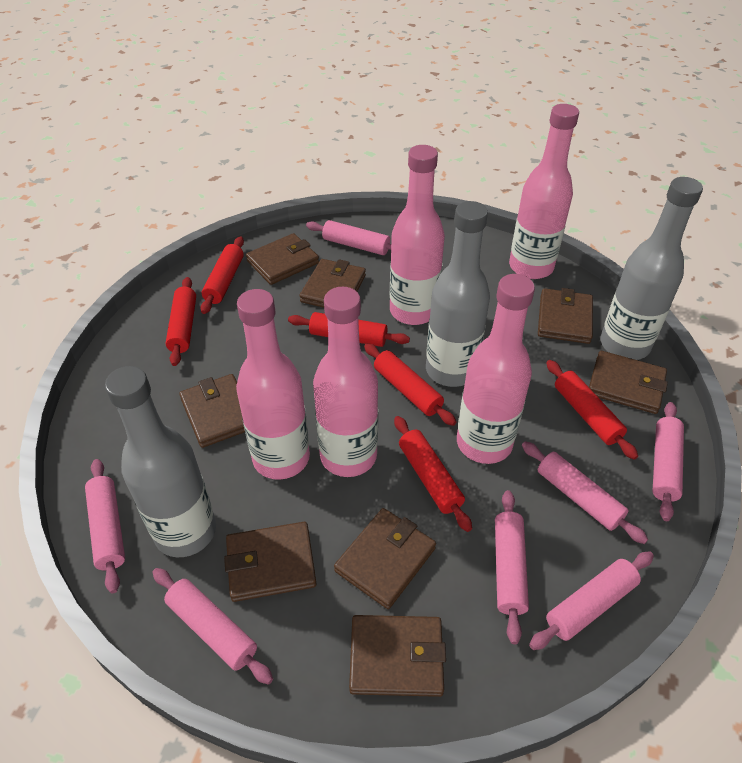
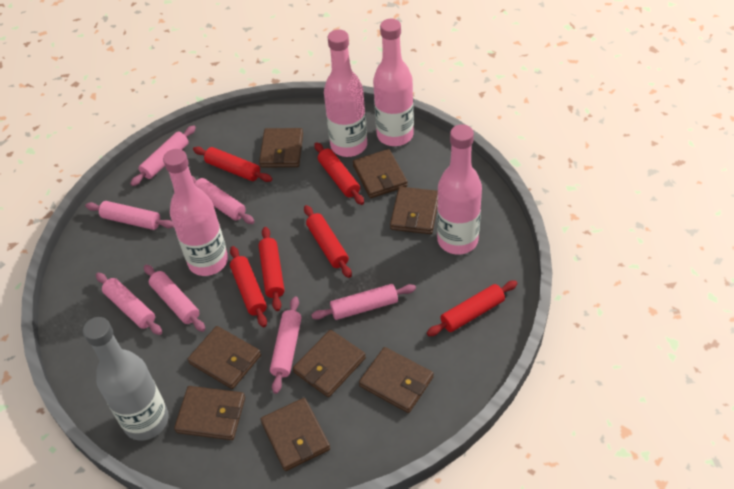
grey bottle: [105,366,216,557] [426,201,490,387] [600,177,703,360] = 3 -> [83,317,169,440] = 1
pink bottle: [236,289,310,480] [313,287,378,477] [390,145,445,325] [457,274,535,464] [509,104,579,279] = 5 -> [163,149,228,276] [324,30,367,157] [373,19,414,146] [437,124,482,254] = 4

